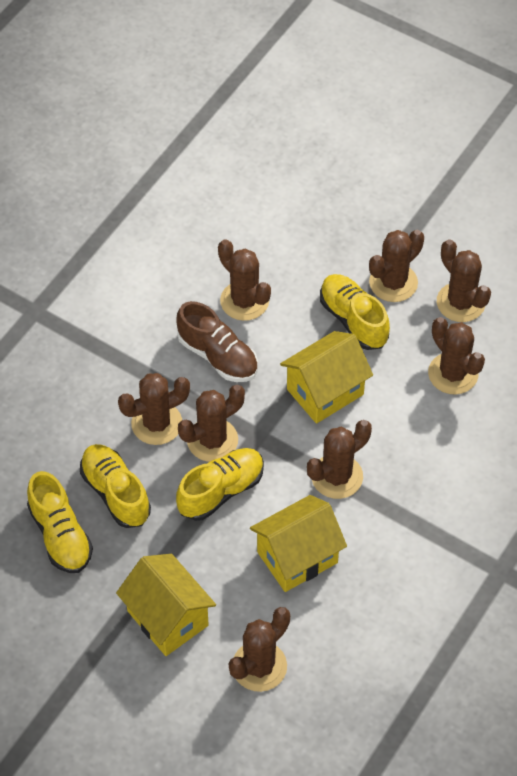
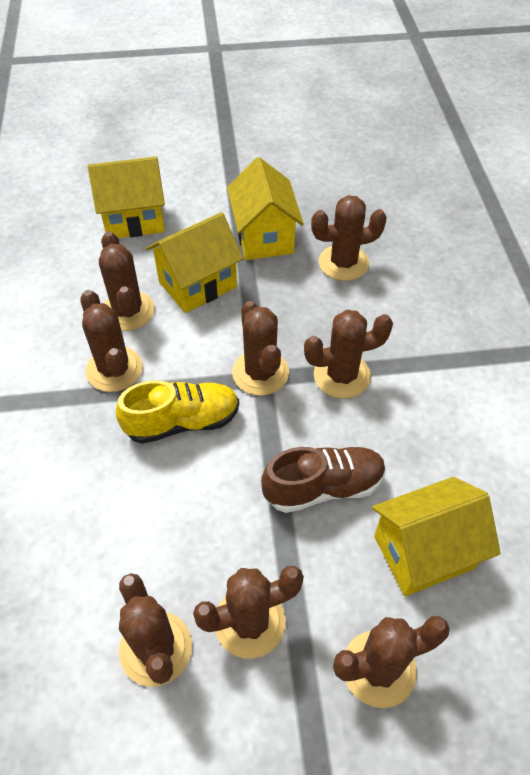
yellow house: [116,554,216,656] [250,495,347,592] [280,331,373,424] = 3 -> [88,156,165,238] [146,212,243,313] [227,157,304,260] [372,477,501,596] = 4
yellow shoe: [27,471,93,573] [80,444,151,528] [176,448,264,521] [320,274,390,350] = 4 -> [116,380,239,444] = 1

